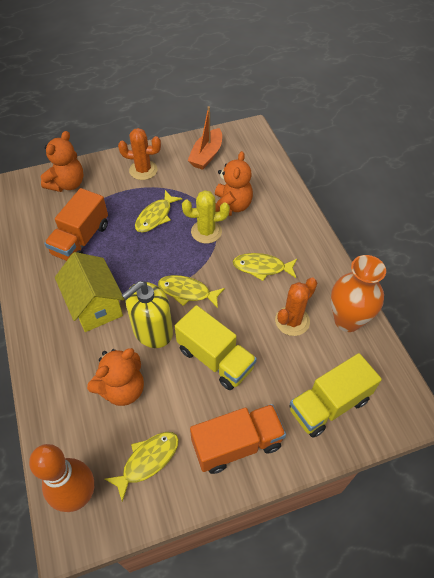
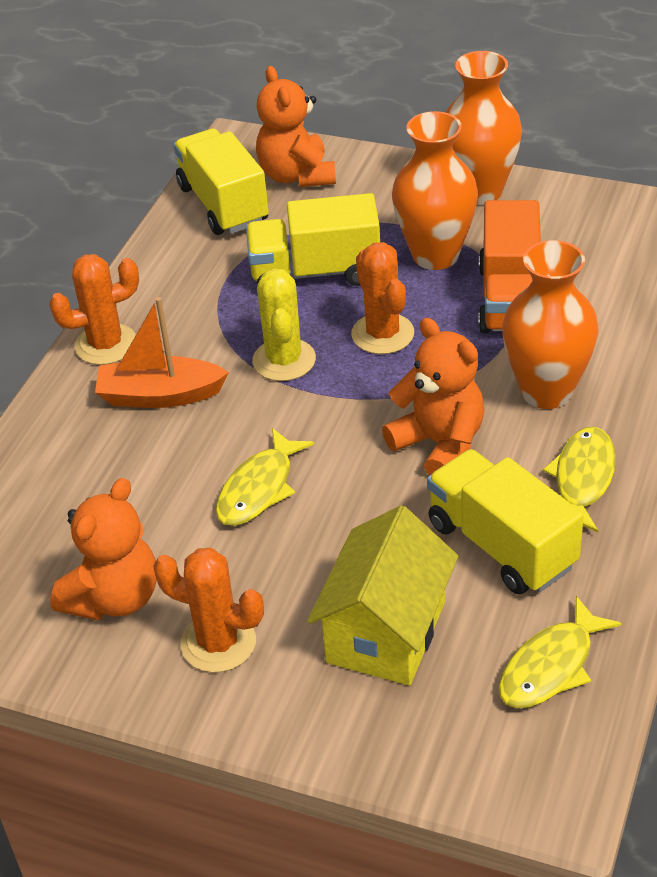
orange bowling pin: [29,444,94,512] = 1 -> none = 0
orange cactus: [118,128,161,180] [275,278,317,336] = 2 -> [49,254,139,365] [153,548,264,673] [352,242,414,354] = 3
orange truck: [44,188,108,261] [190,404,286,474] = 2 -> [478,200,541,333] = 1
orange vase: [331,255,386,332] = 1 -> [392,111,478,270] [445,51,522,205] [502,240,599,409] = 3
yellow fish: [105,432,179,502] [135,190,182,232] [158,275,225,308] [233,253,297,281] = 4 -> [216,428,314,526] [499,596,621,708] [543,427,616,532] = 3
yellow soap dispenser: [122,281,173,348] = 1 -> none = 0
yellow truck: [175,305,257,390] [289,353,382,438] = 2 -> [174,129,269,235] [246,193,380,286] [427,449,584,595] = 3

